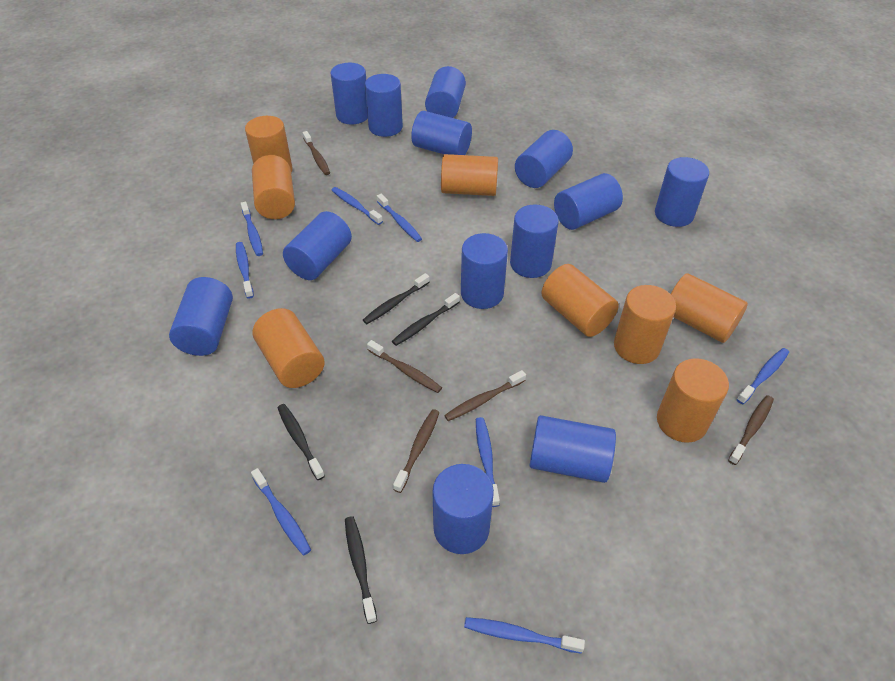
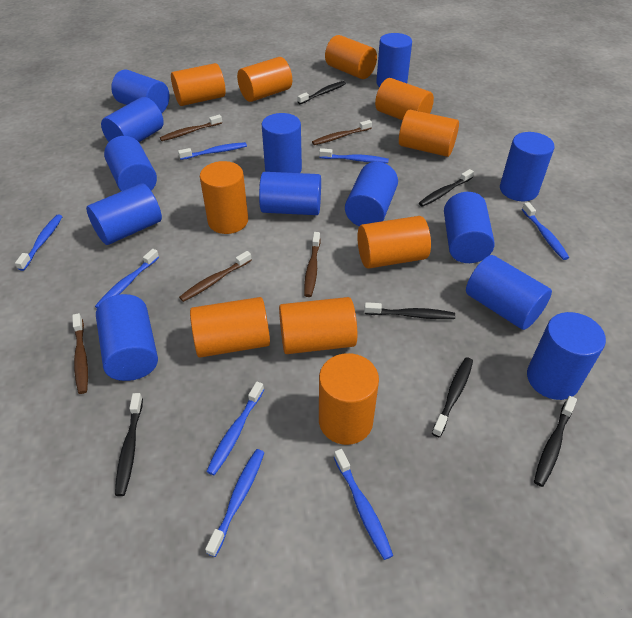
black toothbrush: [277,404,325,480] [345,516,377,624] [363,273,430,324] [392,293,460,346] = 4 -> [115,393,143,496] [298,81,346,104] [364,302,455,319] [419,169,474,207] [432,357,473,437] [534,396,577,487] = 6
orange cylinder: [245,116,293,173] [252,155,295,219] [253,308,325,388] [441,154,498,196] [541,264,619,337] [614,285,676,364] [657,358,729,443] [671,273,748,343] = 8 -> [171,63,226,106] [190,297,270,358] [200,161,248,234] [237,57,292,102] [279,297,357,354] [319,353,379,445] [325,35,377,79] [357,216,431,269] [375,78,434,120] [399,110,459,157] = 10

